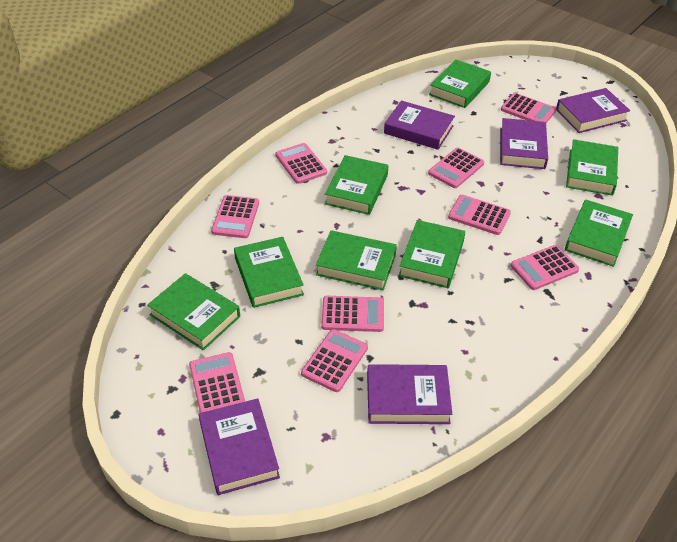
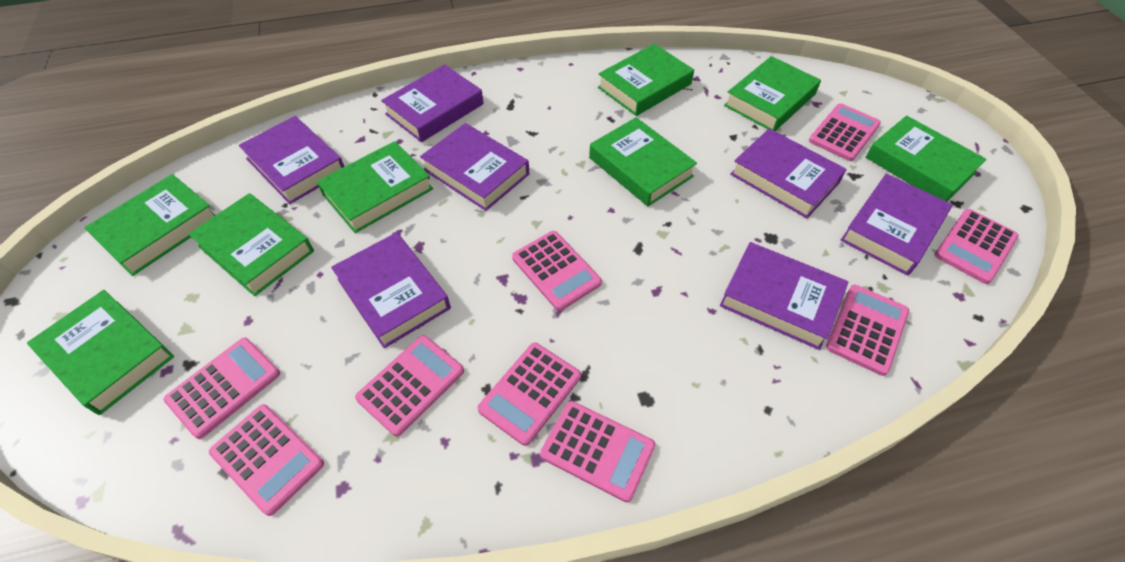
purple book: [199,398,280,495] [367,364,452,424] [384,101,455,150] [500,118,548,169] [556,88,630,133] = 5 -> [239,116,344,204] [331,232,451,348] [381,65,484,142] [420,123,529,211] [720,242,848,350] [730,128,847,218] [841,174,952,275] = 7

